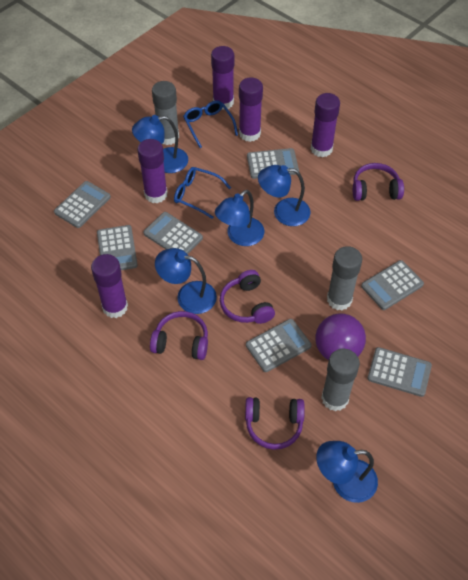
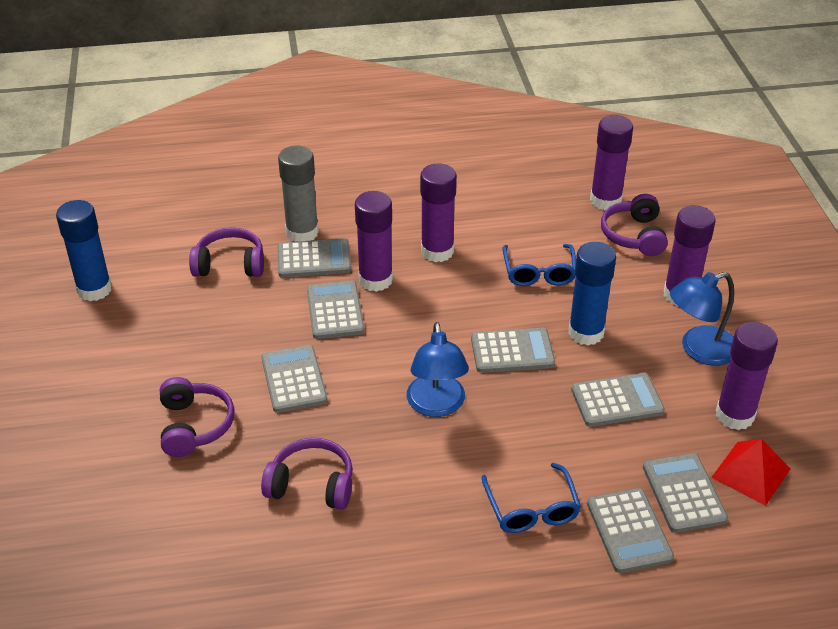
blue glue stick: none = 0 -> [56,200,112,301] [568,242,616,345] = 2
blue lamp: [132,115,188,173] [155,248,217,314] [215,190,264,246] [258,165,311,226] [316,441,378,503] = 5 -> [407,322,469,417] [670,272,734,366] = 2
grey glue stick: [152,81,179,145] [321,349,360,411] [327,246,362,310] = 3 -> [278,146,319,242] = 1
purple ball: [315,313,366,360] = 1 -> none = 0
red pyramid: none = 0 -> [711,439,791,506] = 1

